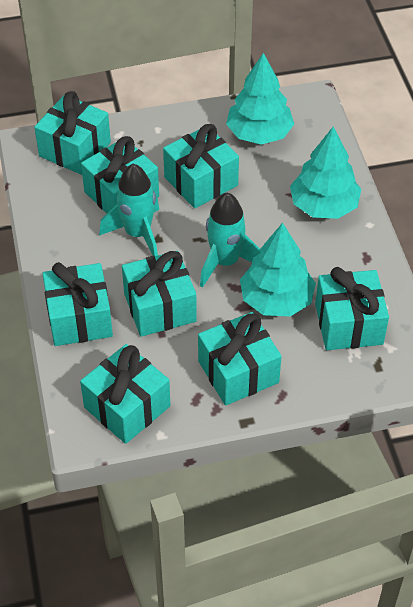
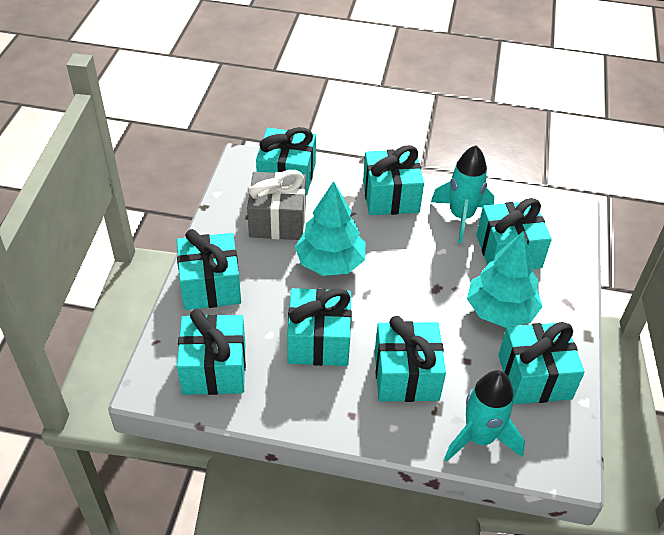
grey gift: none = 0 -> [247,170,306,240] = 1
turquoise tree: [226,53,294,145] [240,223,316,316] [290,126,361,219] = 3 -> [295,181,365,276] [467,231,543,328] = 2

